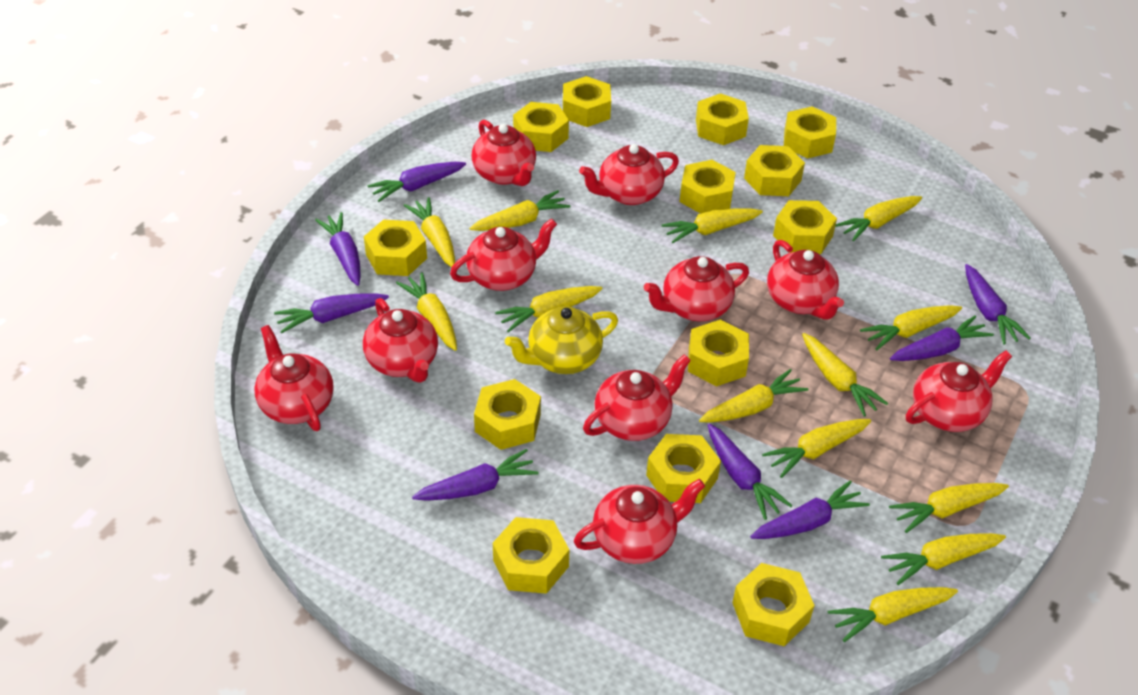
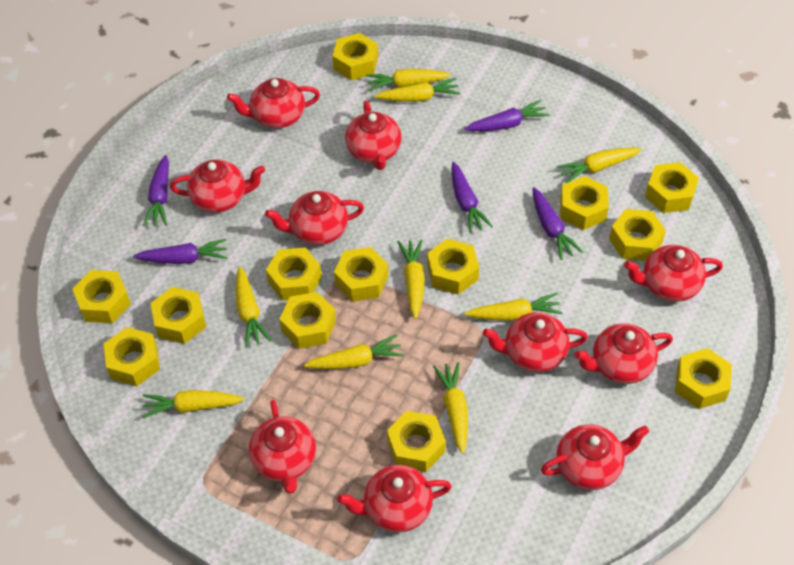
purple carrot: [274,293,389,334] [315,212,361,286] [367,162,466,202] [412,449,539,501] [708,424,792,520] [750,480,870,539] [890,315,994,361] [965,264,1031,344] = 8 -> [133,239,227,264] [143,155,169,226] [451,162,493,233] [464,100,550,131] [532,187,583,260] = 5
yellow carrot: [396,273,457,351] [403,197,455,267] [470,190,570,231] [495,286,603,332] [662,209,763,243] [699,369,809,423] [762,419,871,478] [802,333,888,416] [828,587,958,642] [835,196,922,241] [860,305,962,350] [881,533,1006,585] [889,483,1009,533] = 13 -> [142,390,244,418] [236,266,271,347] [304,335,404,369] [366,69,451,91] [375,78,460,102] [398,239,425,319] [433,362,468,454] [464,293,563,321] [557,147,642,183] = 9
yellow teapot: [505,306,618,374] = 1 -> none = 0

